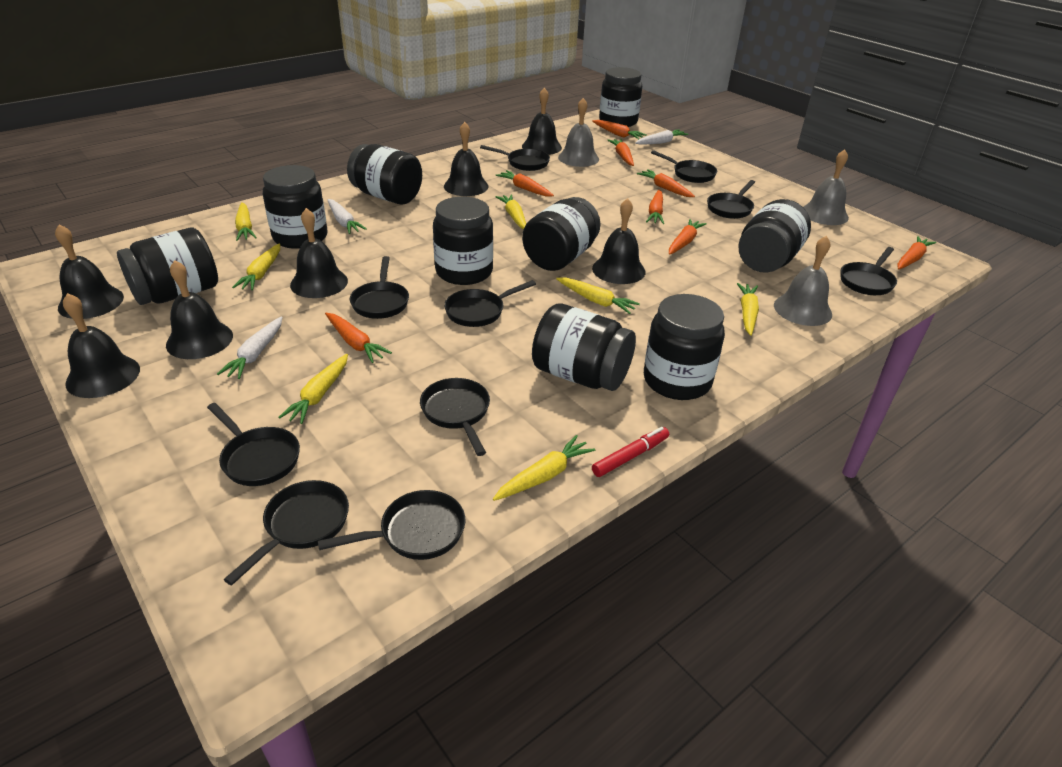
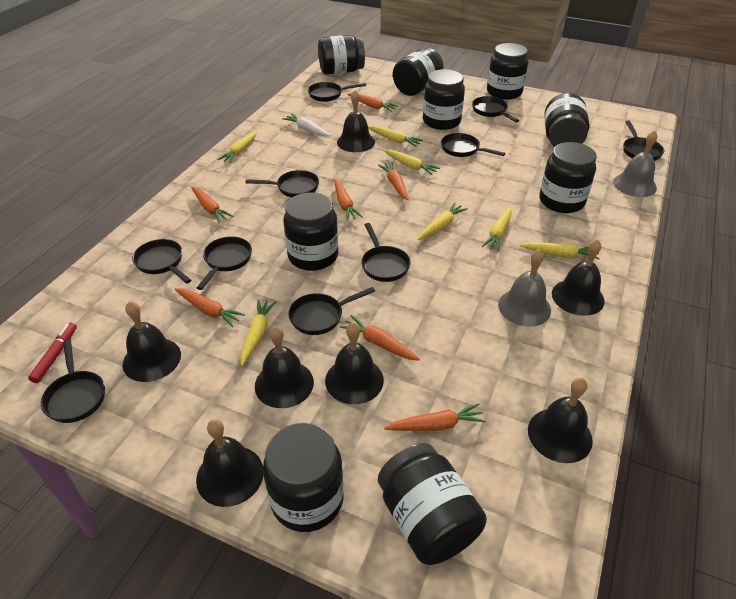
grey bell: [558,98,599,167] [774,236,832,326] [803,149,849,225] = 3 -> [498,249,551,326] [613,130,657,197] = 2
orange carrot: [325,313,392,363] [495,170,554,196] [592,120,647,139] [608,139,634,166] [637,169,695,197] [646,190,664,224] [669,219,707,255] [897,236,936,269] = 8 -> [175,288,245,327] [191,187,233,223] [334,179,363,221] [340,315,420,361] [348,93,398,112] [378,162,409,200] [384,403,486,431] = 7
white carrot: [217,316,283,379] [327,199,367,234] [635,130,688,145] = 3 -> [282,114,330,136] = 1

